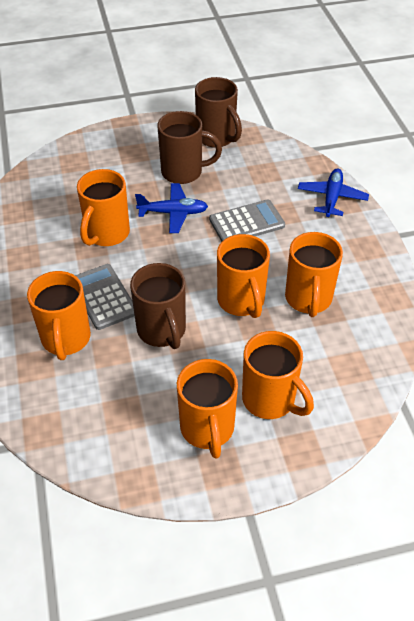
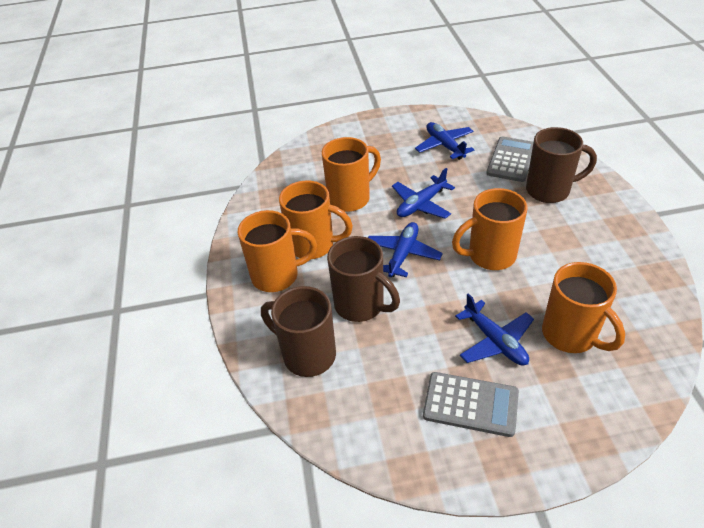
blue plane: [135,183,208,233] [298,169,369,217] = 2 -> [368,222,443,277] [392,168,455,219] [415,122,474,160] [455,293,534,366] = 4
orange mug: [27,271,91,360] [77,169,130,246] [177,359,238,459] [217,234,270,318] [242,331,314,419] [285,232,343,317] = 6 -> [238,210,317,292] [279,180,353,259] [322,137,381,212] [452,188,528,270] [542,262,625,353] = 5

